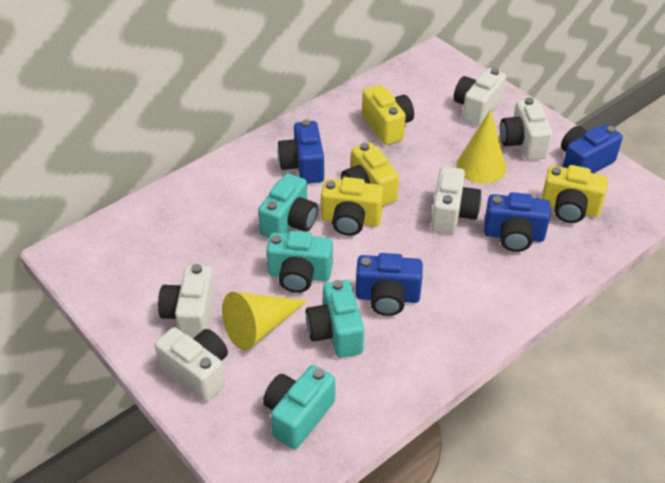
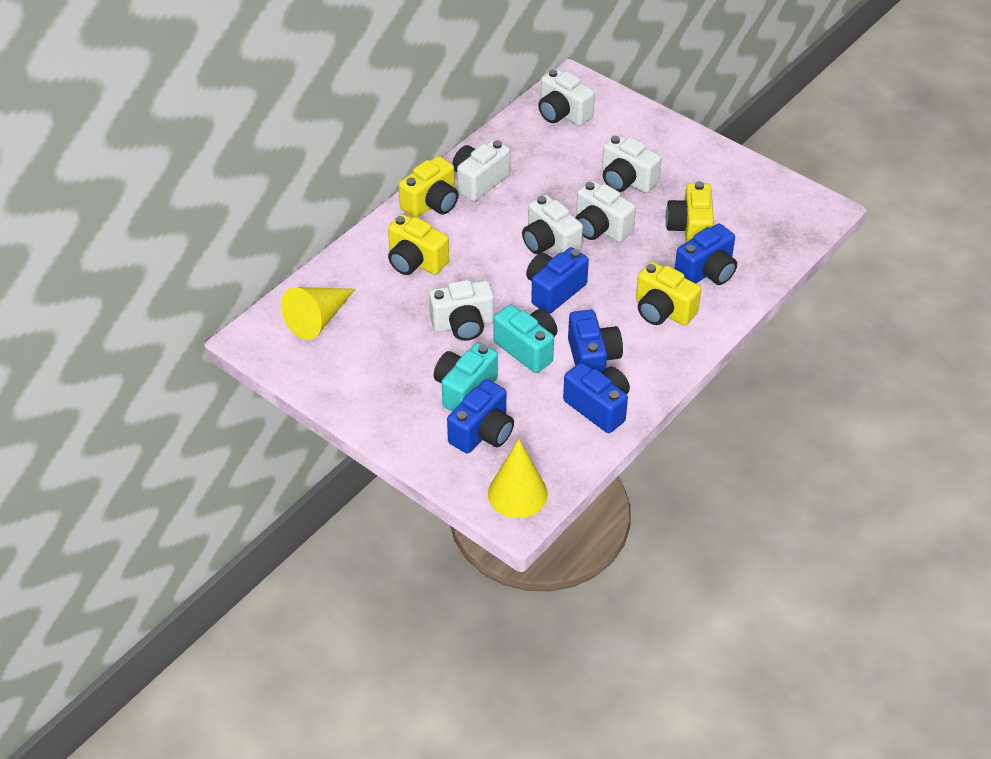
blue camera: [278,120,324,184] [356,253,423,316] [484,192,550,252] [561,125,623,173] = 4 -> [447,379,514,454] [526,247,589,314] [563,362,630,433] [568,310,623,372] [675,224,737,285] = 5
turquoise camera: [258,173,318,238] [263,365,335,449] [266,231,333,293] [306,280,364,358] = 4 -> [434,343,498,411] [494,304,558,373] = 2
white camera: [155,327,228,402] [158,264,215,338] [431,166,482,234] [454,68,506,126] [500,98,552,160] = 5 -> [429,280,494,341] [452,139,510,202] [522,195,583,255] [538,69,595,126] [576,180,636,242] [602,134,661,193] = 6

